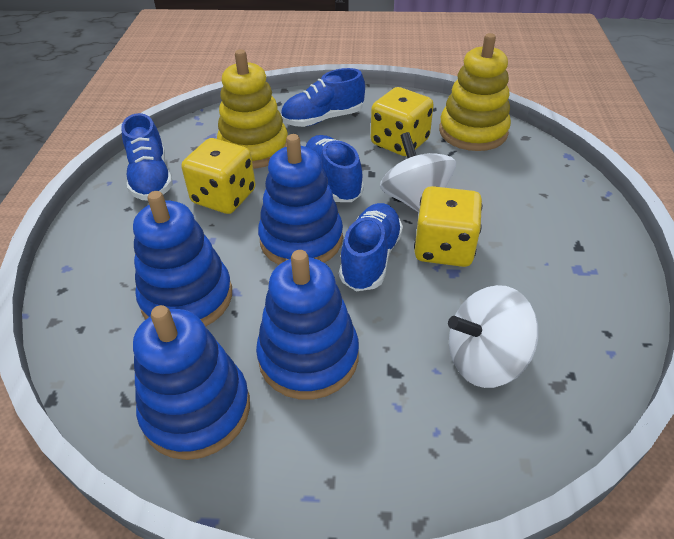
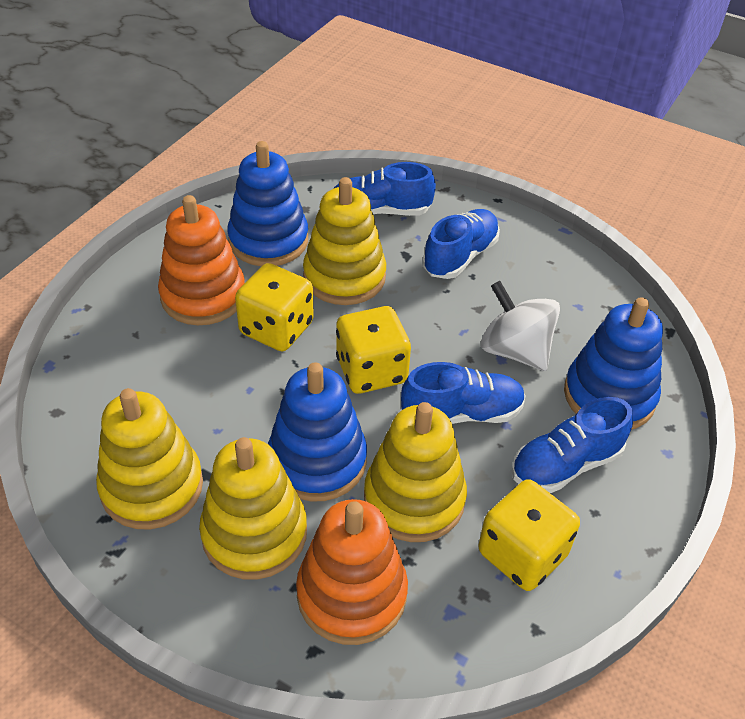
blue stacking toy: [133,191,232,327] [133,305,250,460] [256,250,359,400] [258,134,343,265] = 4 -> [227,141,308,266] [268,362,367,501] [564,297,663,430] = 3
orange stacking toy: none = 0 -> [158,195,245,325] [296,499,408,645] = 2
white spinning top: [380,132,456,213] [448,285,539,388] = 2 -> [481,281,560,371] = 1
yellow stacking toy: [217,49,288,169] [439,33,511,151] = 2 -> [96,388,203,529] [199,437,307,580] [303,177,386,305] [364,402,467,542] = 4

